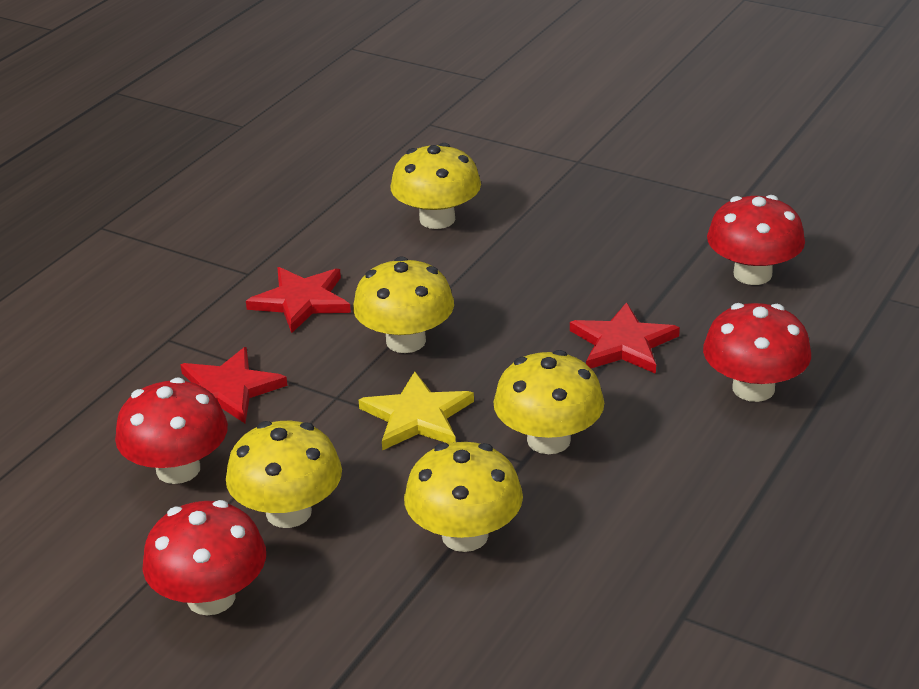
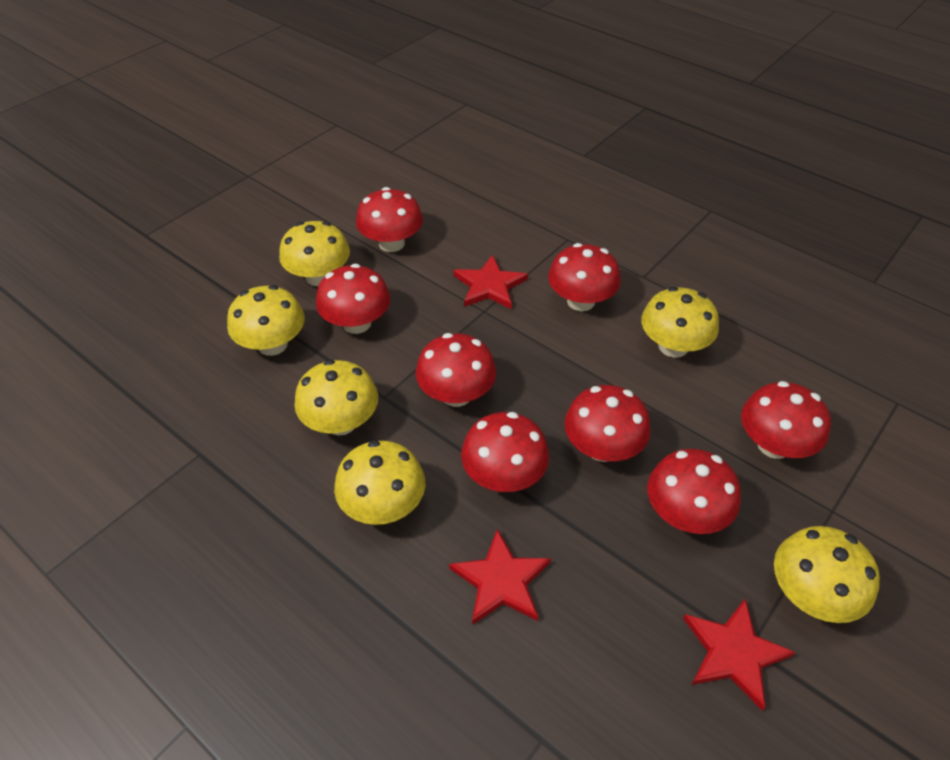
red mushroom: [115,377,228,484] [143,500,266,615] [703,303,811,402] [707,195,805,285] = 4 -> [316,264,391,334] [356,187,423,252] [416,333,496,407] [461,412,549,492] [548,243,621,311] [564,385,651,462] [647,449,741,534] [741,381,831,459] = 8
yellow mushroom: [226,421,342,528] [353,256,454,353] [390,143,481,229] [404,442,523,552] [493,350,604,454] = 5 -> [227,285,305,356] [279,221,350,286] [294,360,378,436] [334,440,425,525] [641,287,719,358] [774,526,880,623] = 6
yellow star: [359,371,474,450] = 1 -> none = 0

